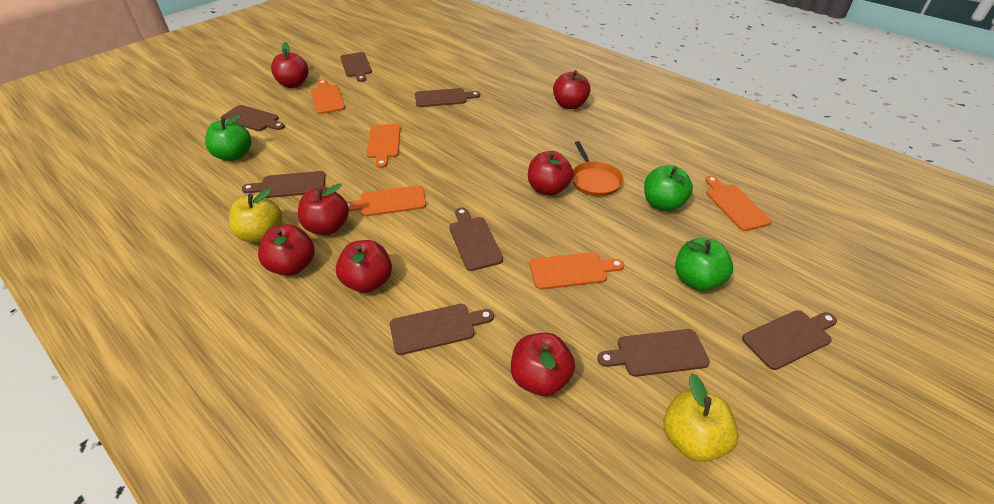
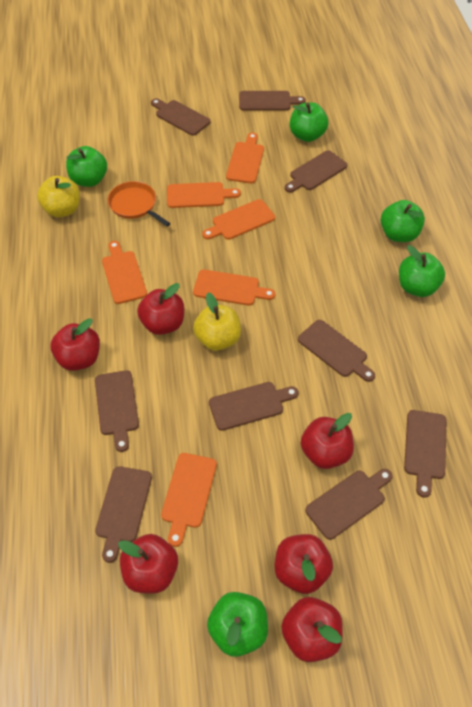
brown cutting board: [221,105,285,131] [242,171,326,198] [340,52,372,82] [390,304,494,355] [415,88,480,107] [449,208,503,271] [597,329,710,377] [742,310,837,370] = 8 -> [95,370,139,452] [95,466,152,563] [151,99,210,136] [209,382,299,431] [239,91,306,111] [285,150,347,193] [298,320,375,382] [305,469,393,540] [404,410,447,498] = 9
green apple: [205,114,251,161] [644,165,693,211] [675,238,733,291] = 3 -> [66,146,107,187] [207,592,268,657] [290,102,328,142] [381,200,425,242] [399,245,445,297] = 5
orange cutting board: [311,80,345,114] [347,185,426,216] [367,124,400,168] [529,252,624,290] [705,176,772,231] = 5 -> [102,241,147,304] [161,453,217,547] [167,182,241,208] [193,269,275,306] [202,199,275,240] [226,133,264,183] = 6
red apple: [258,224,314,276] [271,42,308,88] [298,183,349,235] [336,240,392,293] [511,333,575,396] [528,151,573,196] [553,70,591,109] = 7 -> [50,318,100,371] [118,534,178,594] [137,283,184,335] [275,534,333,594] [281,597,343,662] [301,413,354,469] = 6

